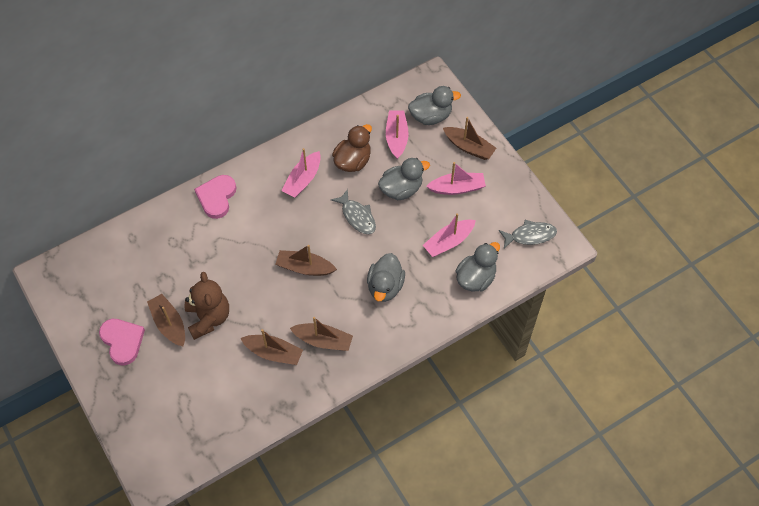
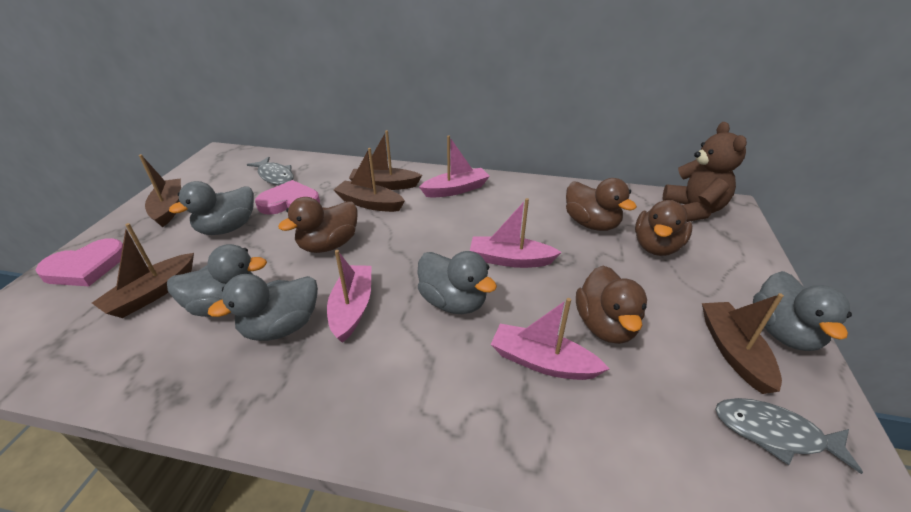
brown duck: [332,124,372,172] = 1 -> [278,197,357,253] [566,178,637,231] [576,266,647,344] [635,200,693,256] = 4
grey duck: [367,253,405,302] [378,158,430,200] [408,86,461,125] [455,242,500,291] = 4 -> [167,244,267,317] [169,181,254,235] [208,274,318,341] [418,251,497,314] [753,271,852,351] = 5

